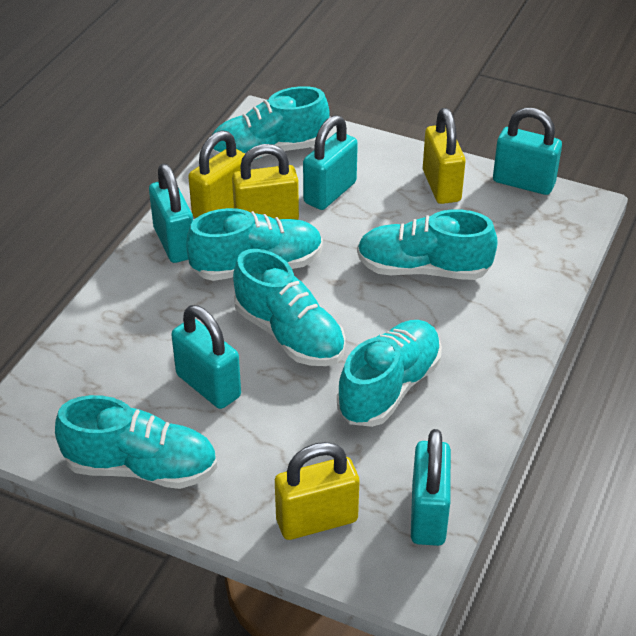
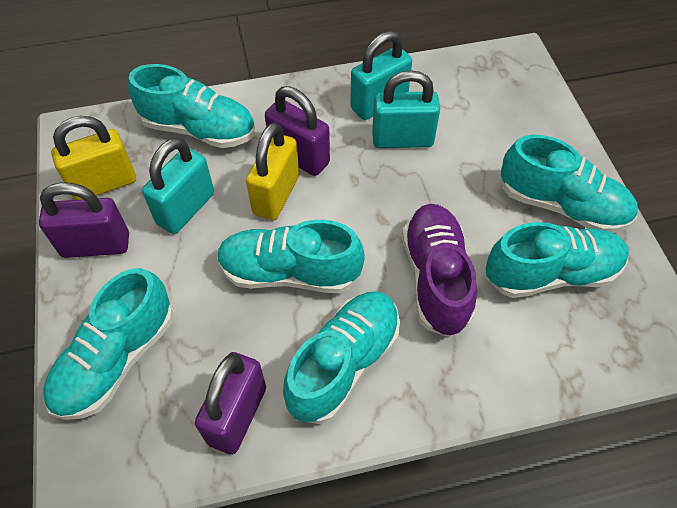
purple padlock: none = 0 -> [39,182,129,258] [195,352,266,454] [265,86,330,176] = 3
purple shoe: none = 0 -> [402,204,477,337] = 1
turquoise padlock: [149,164,193,263] [171,305,241,409] [303,115,358,210] [411,429,451,546] [493,107,562,195] = 5 -> [142,138,214,234] [350,31,412,120] [372,70,440,148] = 3
yellow padlock: [188,130,245,218] [232,144,299,220] [275,442,359,540] [423,108,466,204] = 4 -> [51,116,136,200] [246,122,299,220] = 2

